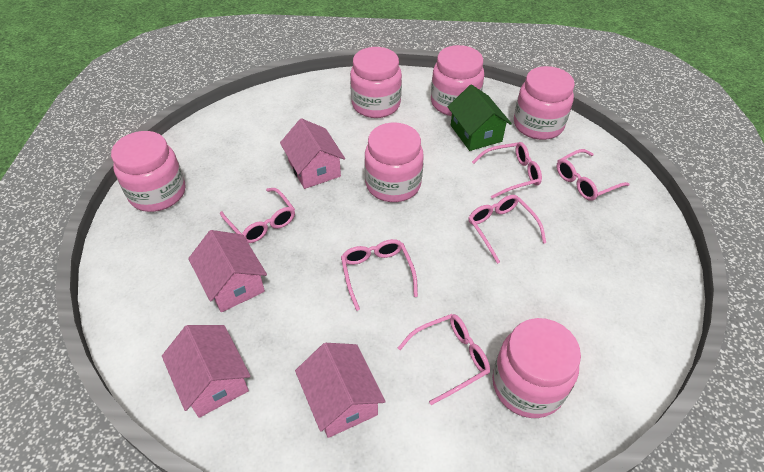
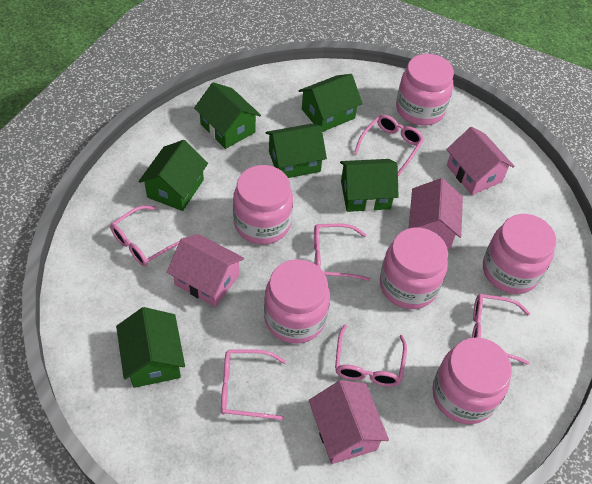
green house: [448,84,512,151] = 1 -> [116,307,185,388] [138,140,208,211] [194,82,261,149] [266,124,327,178] [299,74,363,132] [340,159,399,212] = 6

